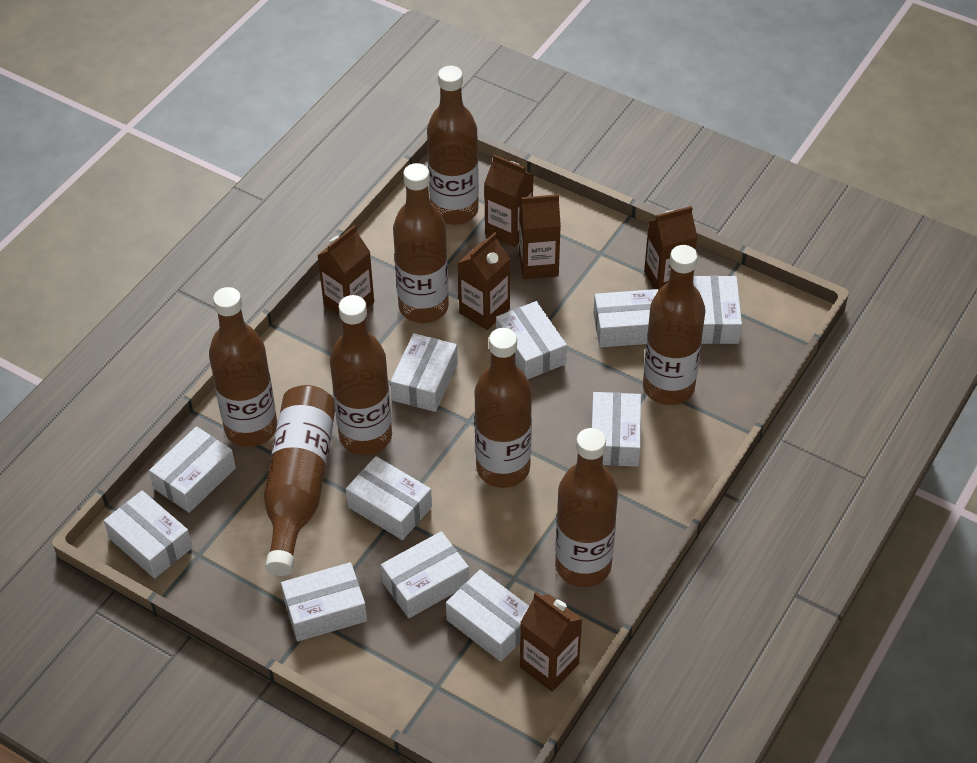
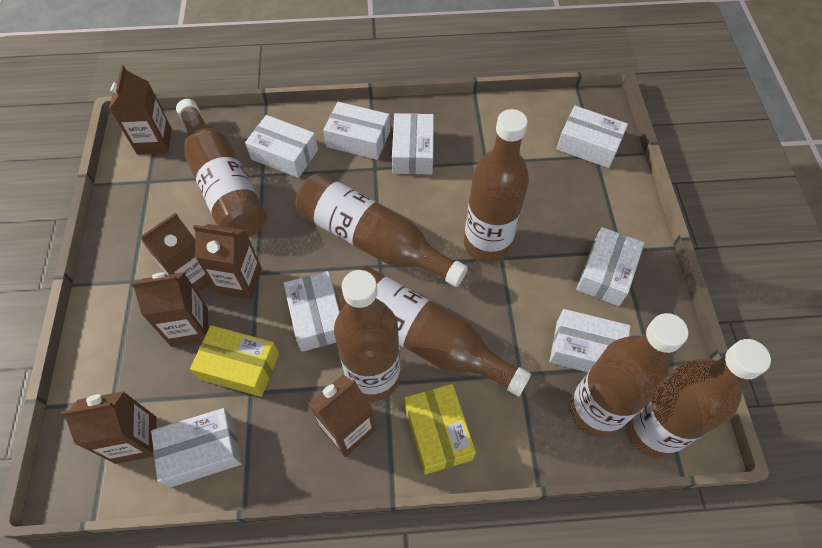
brown bottle: [209,287,277,447] [264,385,335,576] [330,295,392,455] [393,163,449,323] [427,66,479,225] [474,328,532,488] [555,428,618,587] [643,245,705,405] = 8 -> [176,99,267,237] [296,173,468,287] [334,270,400,402] [339,266,531,397] [464,109,529,262] [569,313,688,437] [625,339,771,458] = 7
white box: [104,490,192,579] [149,426,236,513] [281,562,367,642] [346,456,432,540] [381,531,469,618] [390,333,458,412] [446,570,529,662] [496,301,567,380] [591,392,641,467] [594,289,659,347] [693,276,742,344] = 11 -> [151,408,242,488] [245,115,318,178] [284,271,340,352] [323,102,390,160] [392,113,434,175] [549,309,630,372] [557,106,628,168] [576,227,644,306] = 8
yellow box: none = 0 -> [190,325,279,397] [404,384,476,475] = 2

